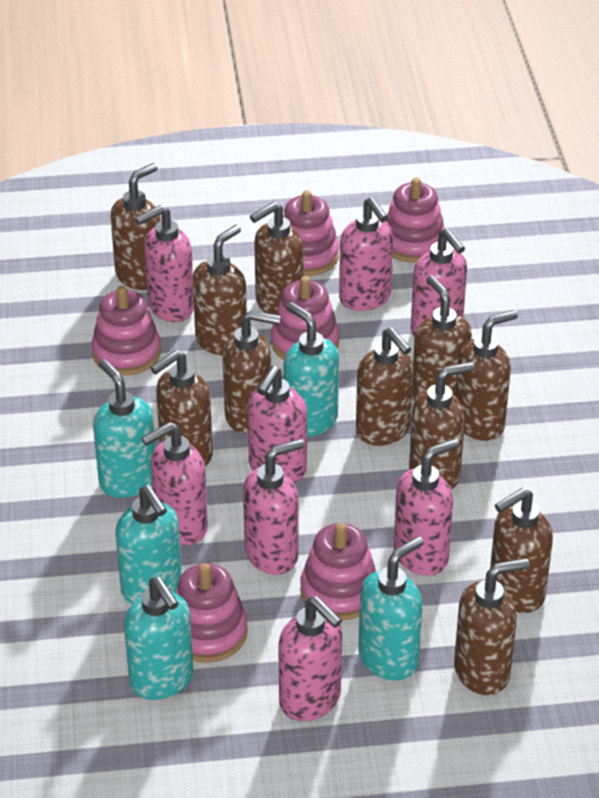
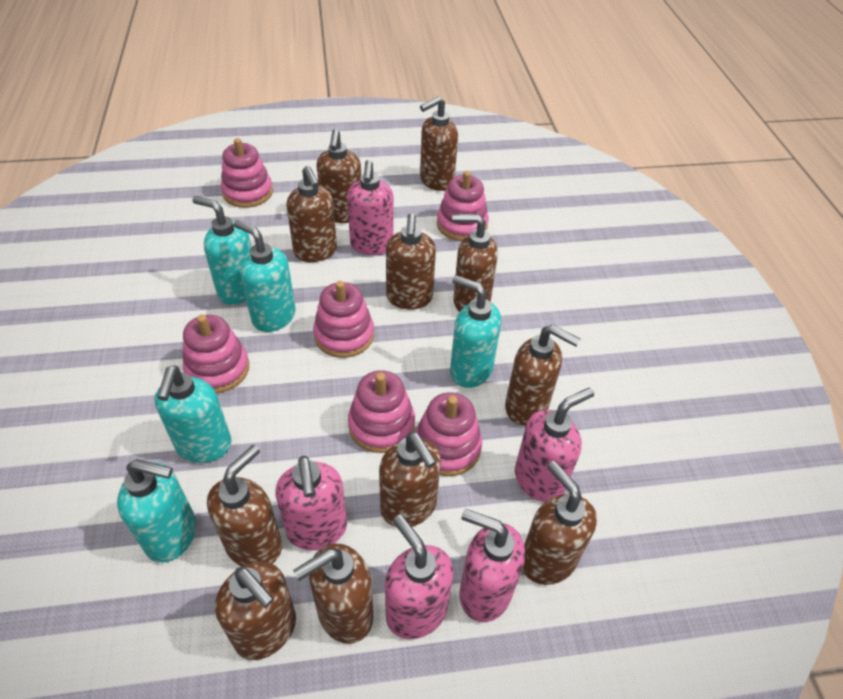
pink soap dispenser: [135,205,194,322] [141,422,208,546] [243,439,305,575] [247,366,307,482] [278,596,342,721] [339,197,394,311] [394,438,460,576] [411,228,467,337] = 8 -> [275,456,347,550] [347,160,394,255] [385,514,454,639] [459,509,525,622] [515,388,594,502] = 5

